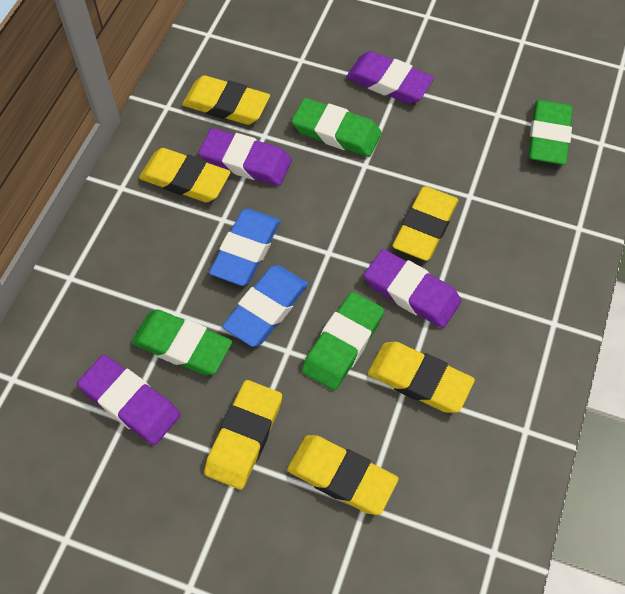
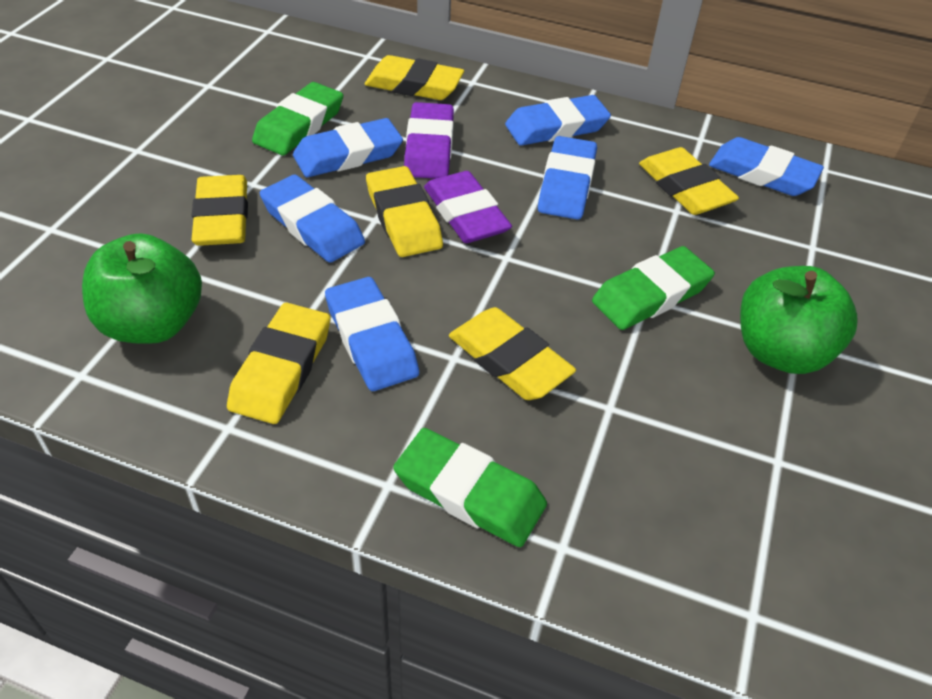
blue eraser: [209,209,280,286] [222,265,308,347] = 2 -> [260,175,365,263] [293,118,403,177] [325,277,419,391] [505,95,611,146] [538,136,597,220] [709,137,824,196] = 6
green apple: none = 0 -> [82,234,202,344] [740,266,857,374] = 2
green eraser: [131,309,232,375] [291,98,382,157] [302,292,384,390] [528,100,573,165] = 4 -> [252,82,343,155] [393,428,547,547] [592,246,715,330] = 3
purple eraser: [77,355,180,445] [198,128,292,186] [346,51,434,104] [364,249,461,328] = 4 -> [404,102,454,179] [424,171,512,243] = 2

